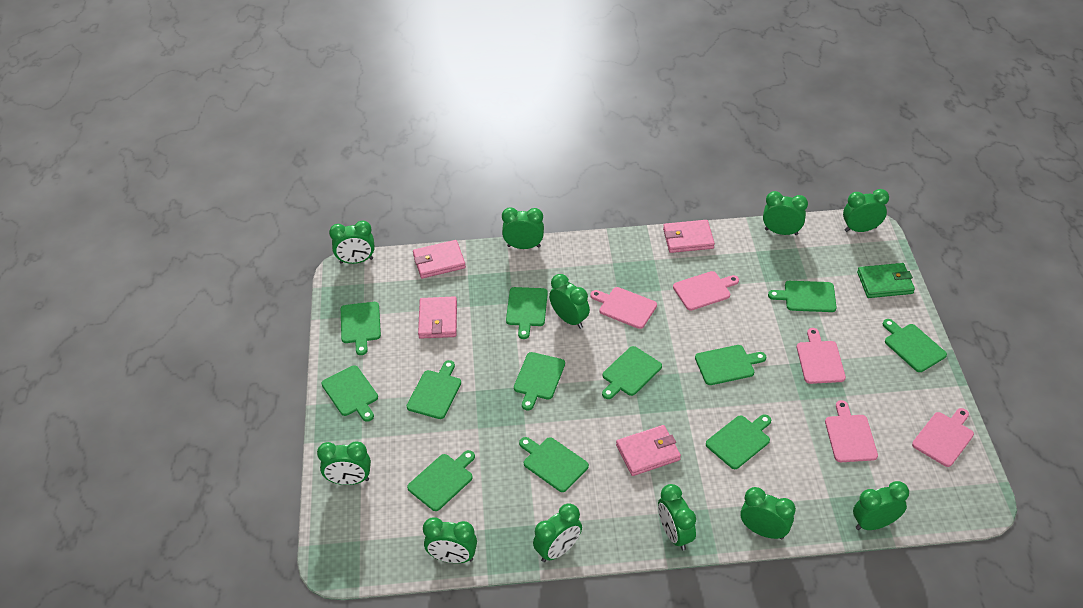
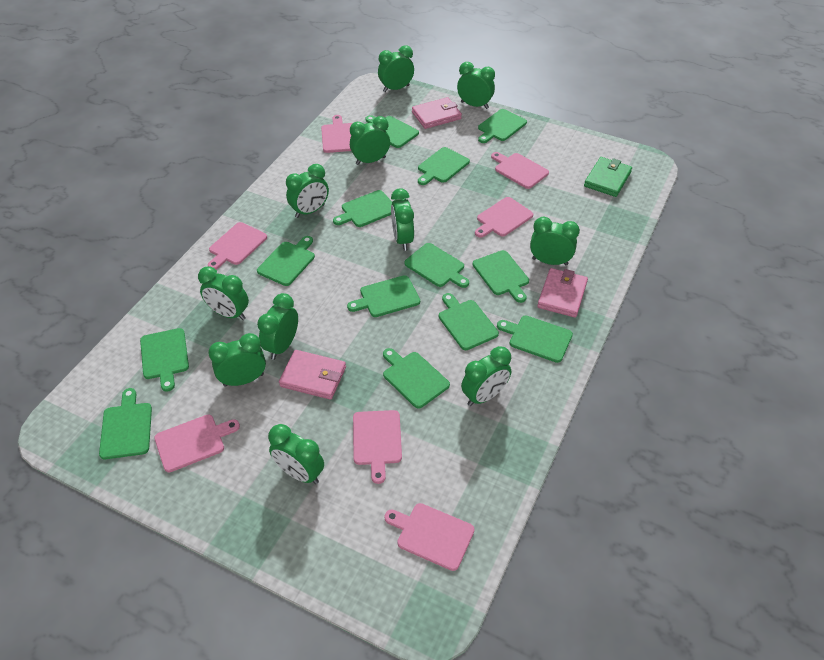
green cutting board: [321,365,378,422] [341,302,381,355] [407,360,461,419] [407,450,475,511] [506,287,548,339] [514,352,565,411] [519,437,589,492] [602,346,662,399] [695,345,766,385] [706,414,771,469] [768,281,837,312] [883,319,947,372] = 12 -> [99,388,152,459] [140,328,189,392] [257,236,315,286] [333,190,392,227] [347,275,420,317] [365,115,419,148] [383,348,450,409] [404,243,469,288] [418,147,470,185] [439,293,499,350] [473,250,529,303] [478,109,527,143] [497,315,573,363] = 13
pink cutting board: [590,287,657,329] [673,271,739,311] [797,328,846,384] [825,400,878,462] [912,408,974,467] = 5 -> [154,414,240,472] [208,222,267,270] [321,115,353,153] [353,410,402,484] [384,503,475,571] [475,197,533,238] [491,152,549,189] = 7
pink wallet: [413,240,466,278] [418,296,457,339] [616,425,681,476] [663,220,715,253] = 4 -> [279,350,346,400] [412,97,462,129] [537,268,588,318] = 3

